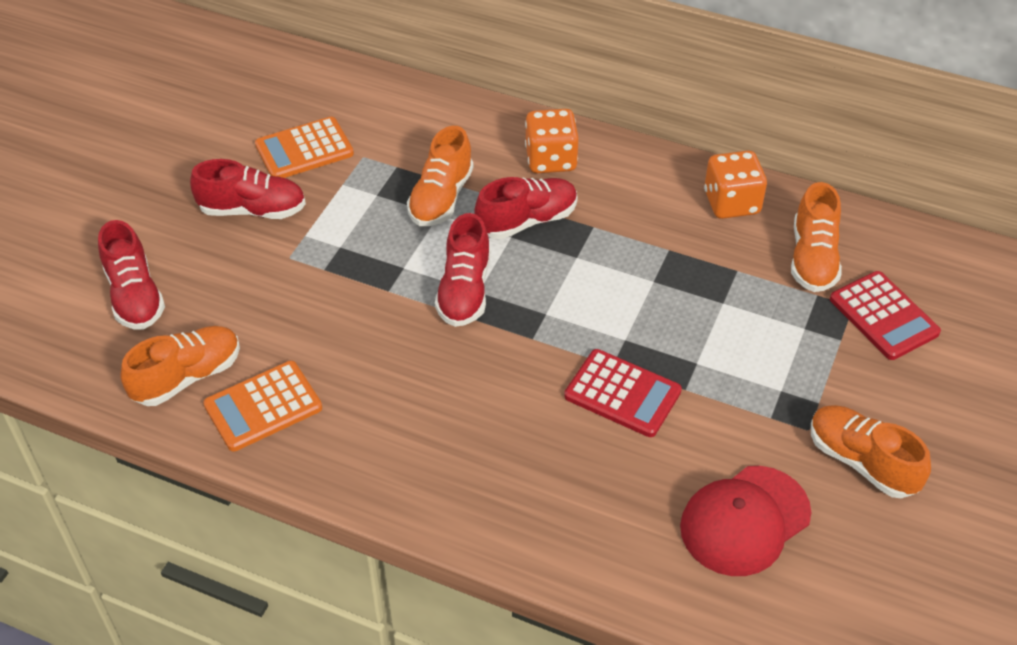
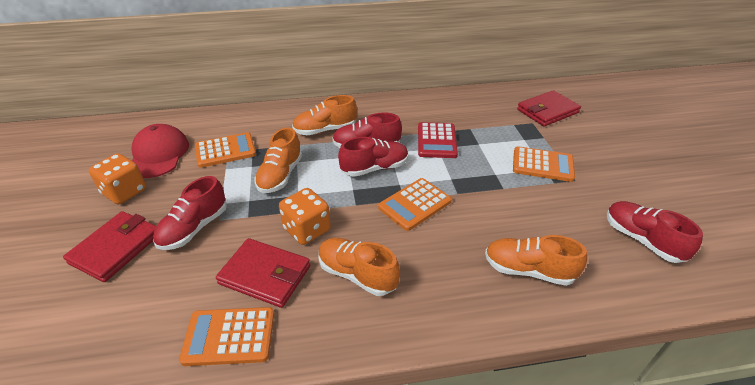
orange calculator: [203,361,322,452] [255,117,354,178] = 2 -> [179,307,274,366] [195,132,256,168] [378,178,452,231] [513,146,575,182] = 4
red calculator: [564,349,682,437] [830,271,941,360] = 2 -> [418,122,458,158] = 1
red wallet: none = 0 -> [63,211,156,282] [216,238,310,308] [517,90,581,126] = 3

